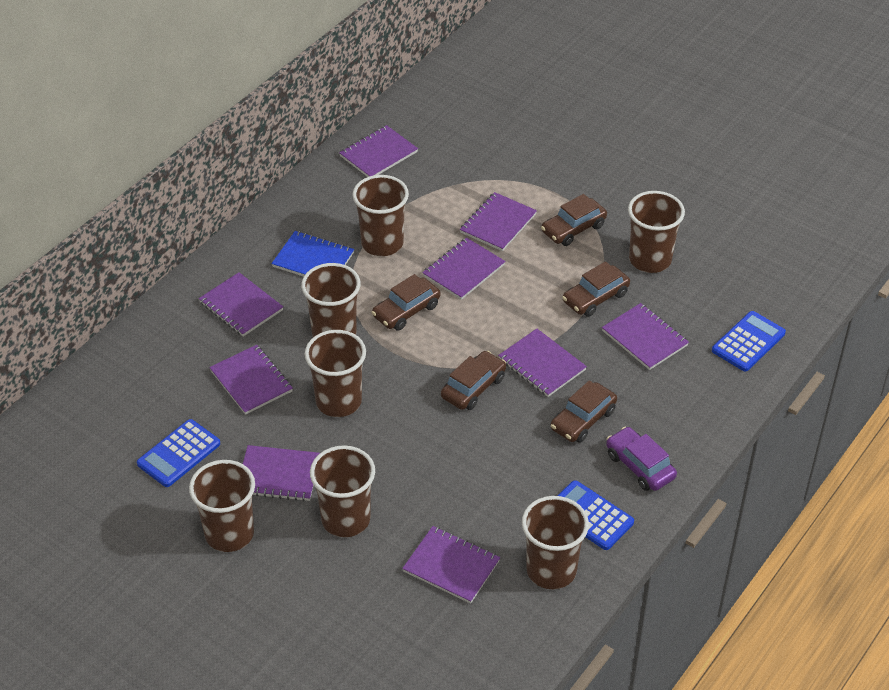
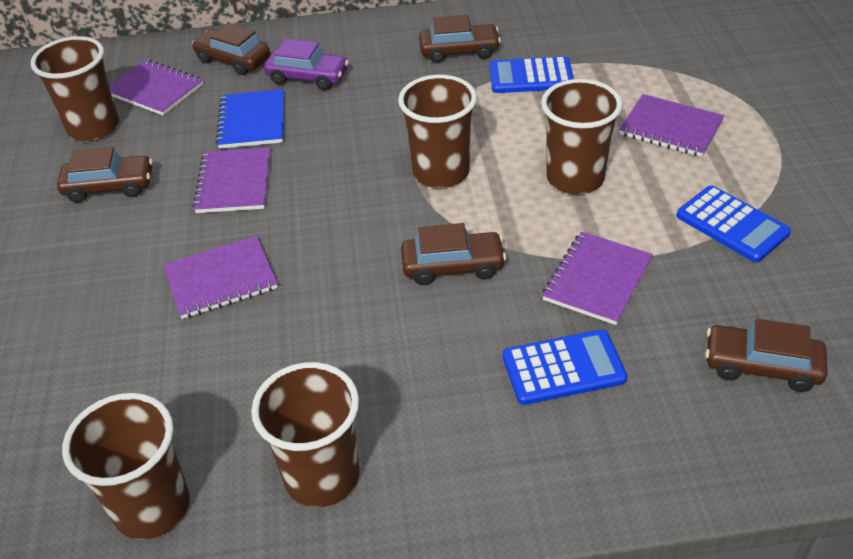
brown cup: [189,460,255,552] [301,263,361,337] [305,330,366,417] [310,445,375,537] [352,175,409,256] [522,496,589,589] [628,191,685,273] = 7 -> [31,36,119,142] [62,393,190,540] [251,362,359,507] [398,75,477,188] [541,79,622,194] = 5
purple notebook: [199,272,283,337] [209,345,293,415] [243,445,320,501] [339,125,418,177] [402,526,500,604] [422,238,505,300] [460,192,537,251] [498,329,587,397] [602,303,689,370] = 9 -> [109,59,203,116] [163,236,278,319] [192,147,271,213] [542,232,653,325] [619,94,725,157] = 5

